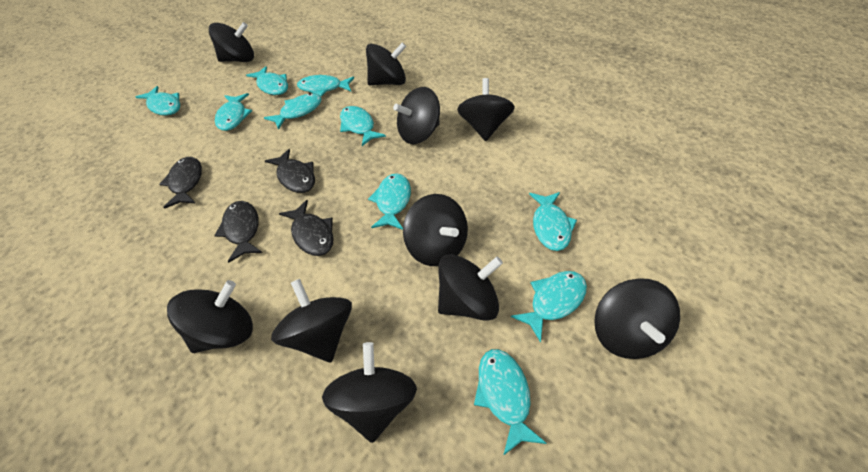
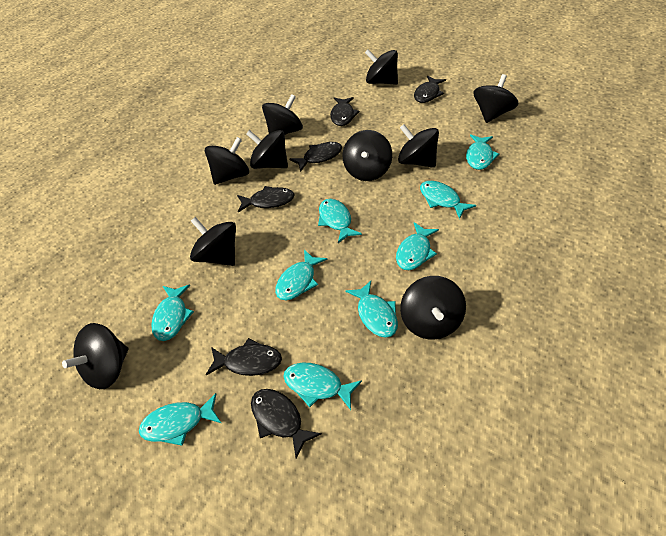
black fish: [160,157,202,209] [214,201,262,263] [265,149,315,193] [279,200,334,256] = 4 -> [206,338,282,376] [237,186,295,212] [251,389,322,458] [290,142,342,172] [330,97,359,126] [414,76,446,103] = 6
turquoise fish: [136,86,180,116] [215,93,252,131] [246,66,288,95] [264,93,322,130] [297,75,354,96] [340,106,386,146] [368,173,411,230] [474,349,547,456] [511,271,587,343] [529,192,577,251] = 10 -> [139,393,221,446] [151,284,194,341] [275,250,327,300] [283,363,362,410] [318,199,362,243] [346,281,398,338] [396,222,439,270] [420,181,476,219] [466,134,499,170] = 9

